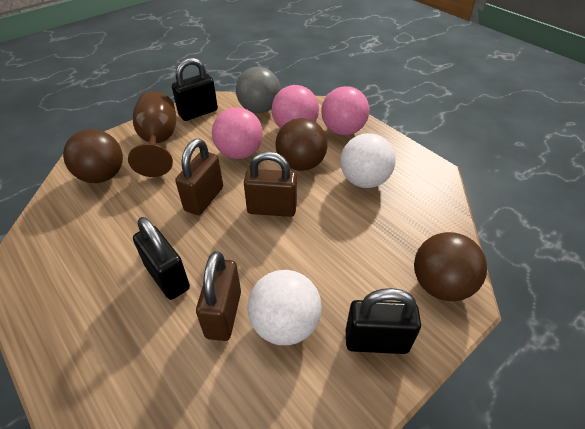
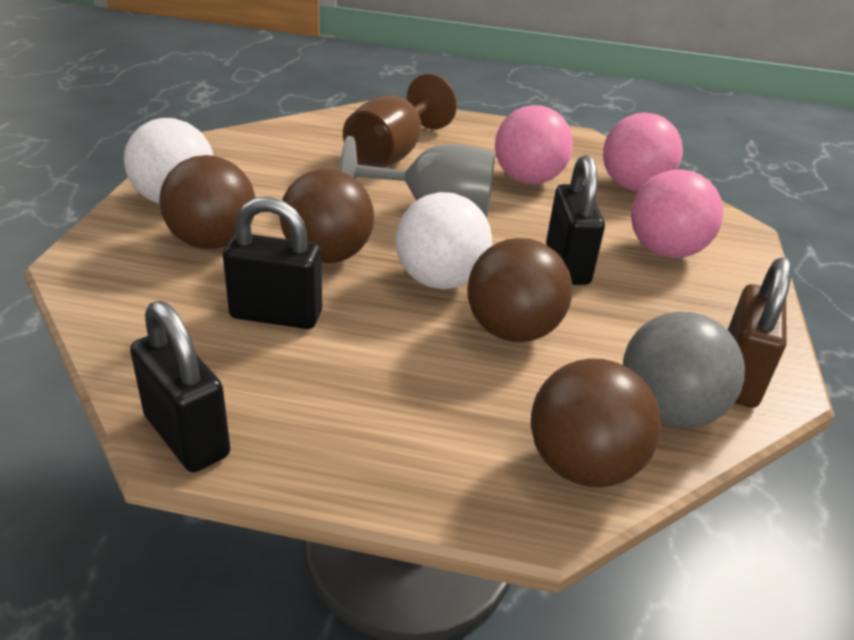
brown ball: [63,129,123,183] [275,118,328,171] [414,232,487,301] = 3 -> [159,155,256,249] [280,169,374,263] [467,238,572,342] [531,358,661,487] = 4
brown padlock: [175,139,223,215] [196,251,241,341] [244,151,297,217] = 3 -> [728,257,792,408] = 1
grey goblet: none = 0 -> [339,136,495,218] = 1

